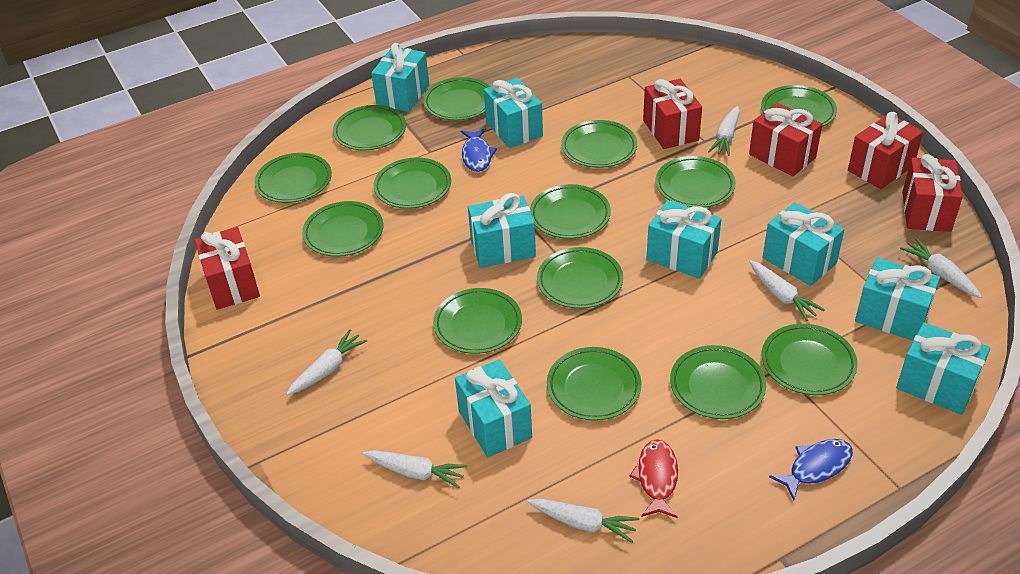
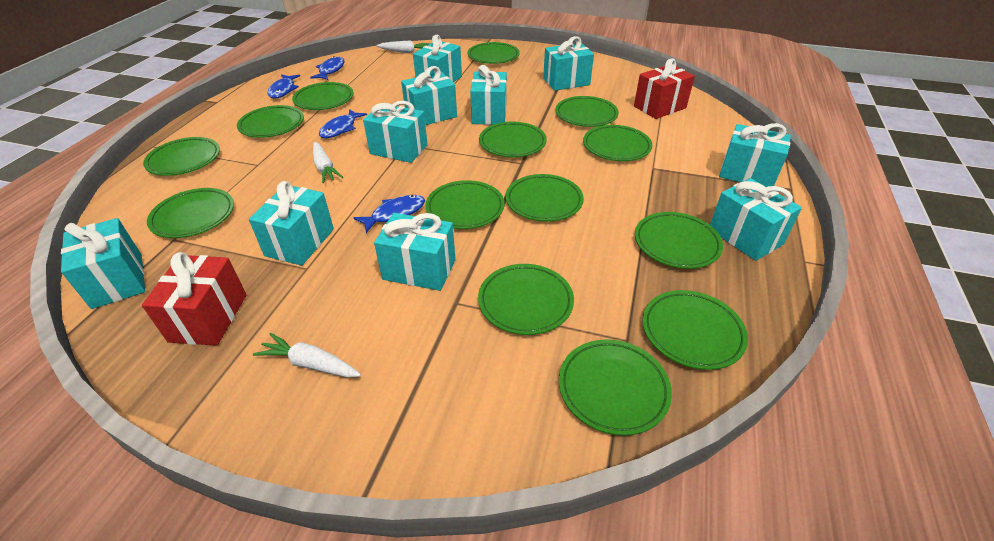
blue fish: [461,128,497,172] [769,439,853,501] = 2 -> [268,74,300,99] [310,56,345,80] [319,109,367,138] [353,195,425,233] = 4
red fish: [629,439,678,518] = 1 -> none = 0
red gift: [195,227,260,310] [643,79,702,149] [749,103,822,176] [848,112,923,189] [902,154,963,232] = 5 -> [142,252,246,346] [634,59,695,119] = 2
turquoise gift: [371,43,429,112] [455,359,532,457] [468,193,536,268] [484,78,543,148] [647,200,722,279] [763,202,845,286] [855,258,940,341] [896,322,991,415] = 8 -> [61,218,145,309] [249,181,334,266] [363,101,428,163] [374,213,456,291] [401,66,457,125] [413,35,462,82] [470,65,507,125] [543,36,594,91] [710,178,802,261] [719,123,791,187] = 10
white carrot: [286,329,367,395] [363,450,467,488] [527,499,639,543] [708,106,740,156] [749,260,825,321] [900,238,982,298] = 6 -> [253,333,361,378] [313,142,343,183] [376,40,430,53] = 3

